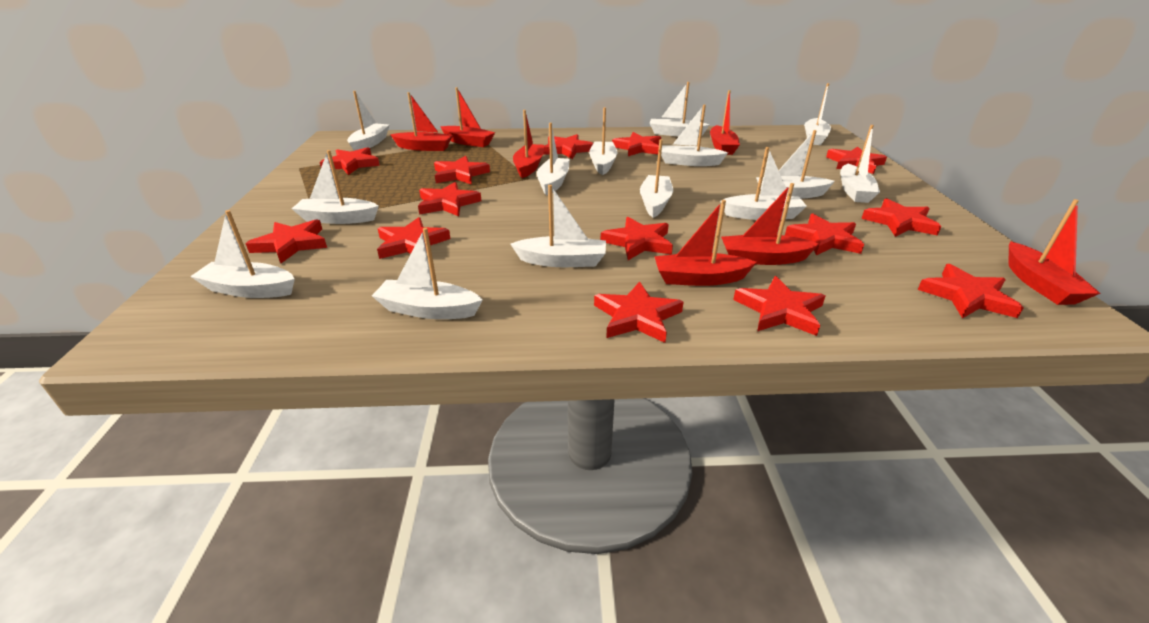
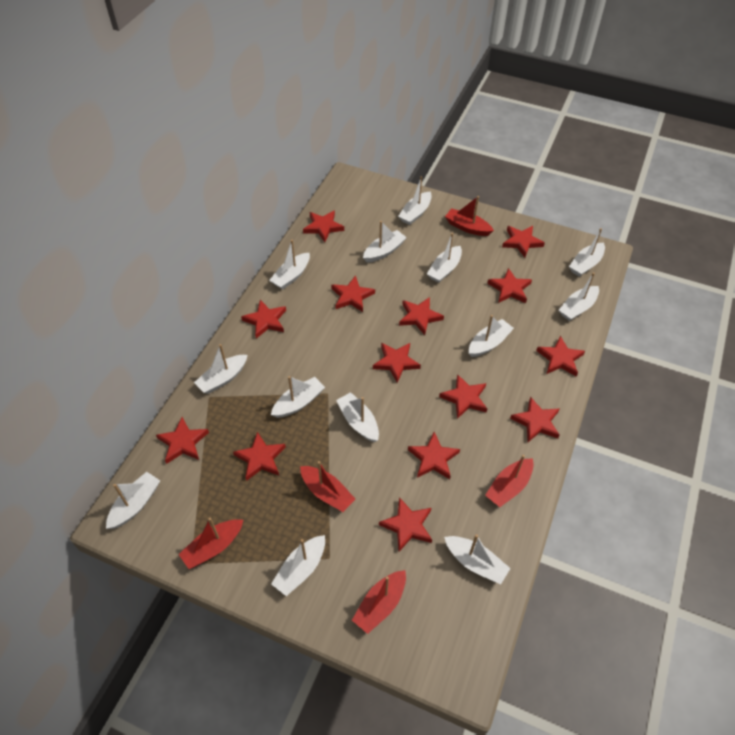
red boat: [390,92,453,151] [440,87,495,147] [513,110,544,178] [654,200,757,286] [710,90,740,155] [721,183,819,265] [1009,199,1101,305] = 7 -> [179,518,243,569] [300,461,355,512] [352,570,406,634] [445,196,494,236] [485,455,534,507] = 5
white boat: [190,210,295,298] [292,150,379,224] [347,91,389,151] [372,228,482,319] [511,185,606,267] [537,123,570,196] [589,107,618,175] [640,139,673,218] [649,82,709,136] [661,105,728,166] [720,147,807,220] [756,130,835,199] [804,83,831,145] [840,125,880,203] = 14 -> [106,472,160,529] [194,344,247,394] [269,240,310,289] [271,376,325,418] [271,535,325,596] [336,392,379,442] [363,221,407,263] [398,177,432,225] [427,233,462,283] [444,534,511,584] [469,315,514,357] [559,272,599,321] [569,228,605,277] = 13

